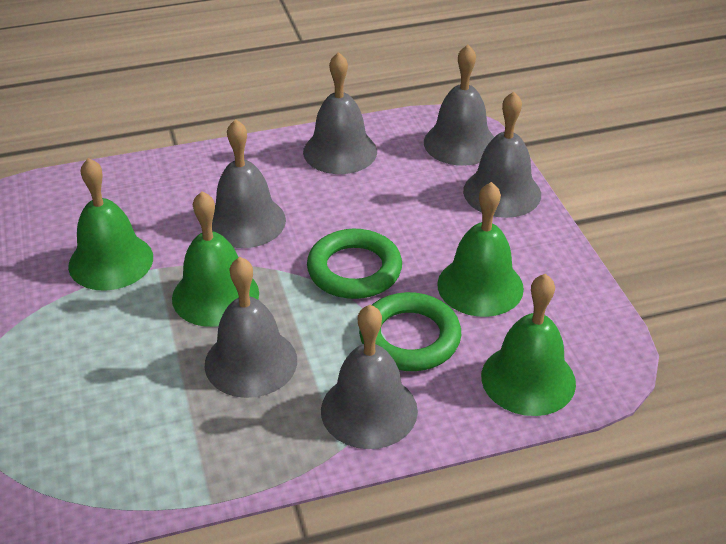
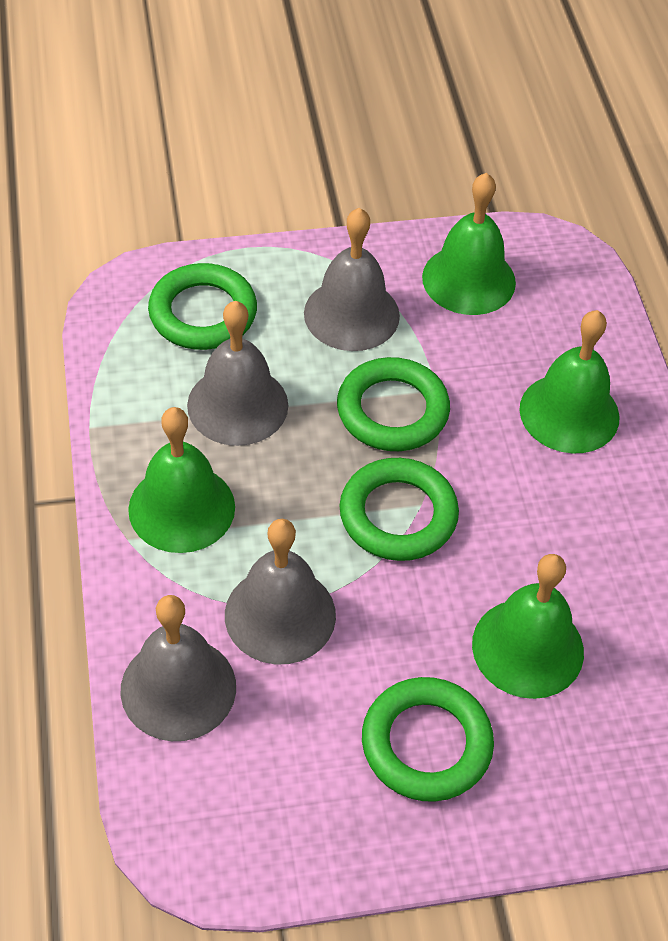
green ring: [307,229,402,299] [359,292,461,371] = 2 -> [148,263,257,350] [337,357,450,451] [340,458,459,561] [362,677,494,802] = 4
grey bell: [205,257,297,398] [212,119,286,248] [303,52,377,174] [321,305,418,449] [424,45,494,166] [463,92,541,218] = 6 -> [121,595,236,741] [187,301,288,446] [225,519,336,665] [304,208,400,351] = 4

